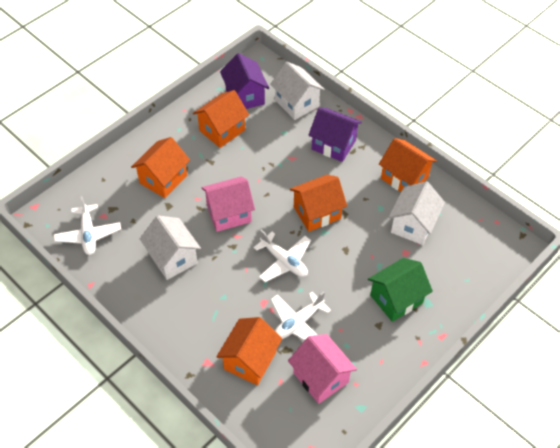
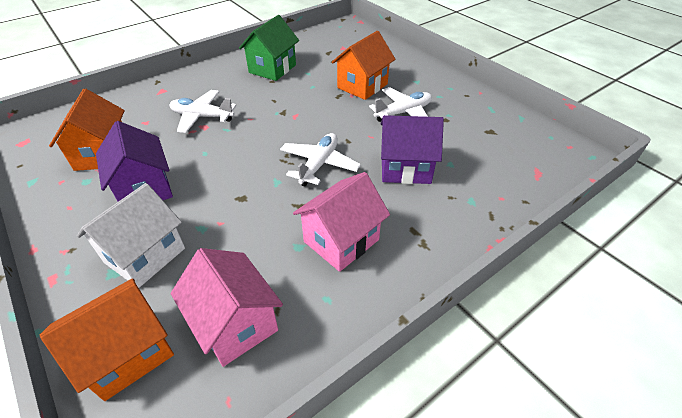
orange house: [131,137,190,198] [193,90,249,148] [216,317,282,385] [290,175,347,232] [379,138,437,192] = 5 -> [40,278,174,401] [49,89,125,171] [332,31,396,100] = 3
white house: [140,215,201,280] [270,62,325,120] [388,181,445,245] = 3 -> [77,183,185,288] = 1

